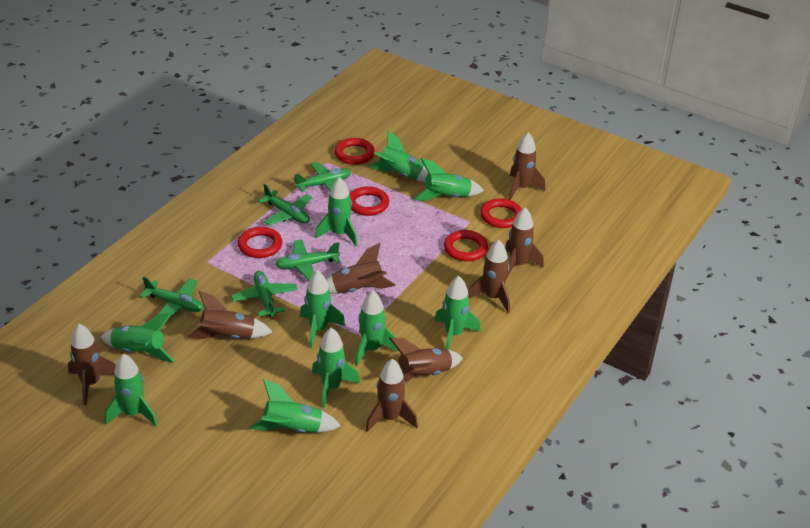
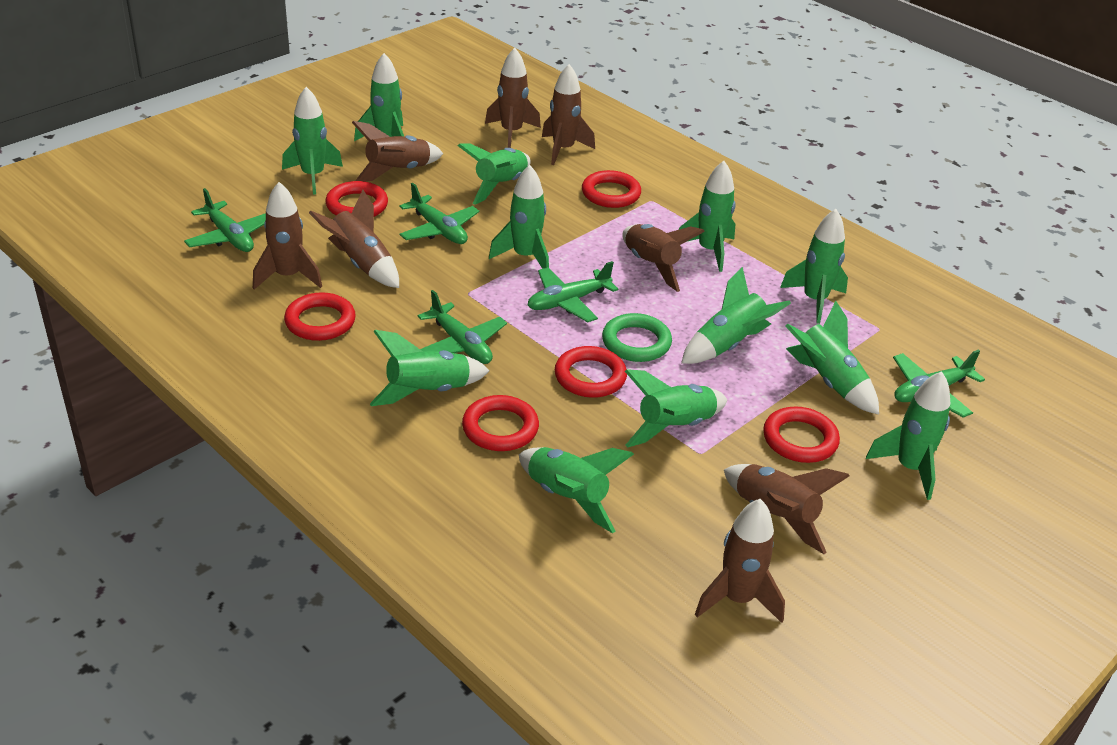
green ring: none = 0 -> [602,313,672,362] = 1
green rocket: [101,313,175,363] [105,353,158,426] [250,379,341,433] [300,270,346,348] [312,328,360,408] [315,177,358,246] [355,291,399,366] [369,131,429,182] [414,158,484,201] [434,276,481,350] = 10 -> [282,87,343,195] [354,53,404,141] [370,330,490,406] [458,144,531,205] [489,165,549,269] [519,447,634,533] [625,369,727,448] [679,161,736,272] [681,267,791,364] [780,209,848,324] [785,301,879,414] [866,371,950,500] = 12
red ring: [238,227,282,258] [334,138,375,165] [350,186,389,216] [444,230,488,261] [480,198,522,228] = 5 -> [284,292,356,341] [325,181,388,217] [462,395,539,451] [555,346,627,398] [582,170,641,208] [763,406,840,463] = 6

